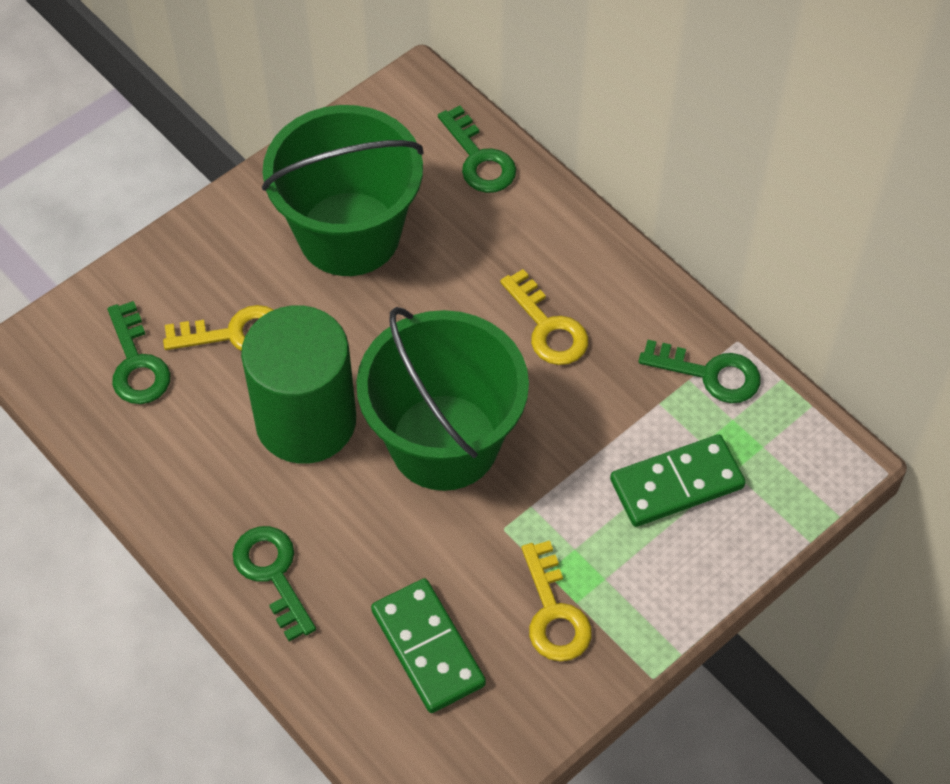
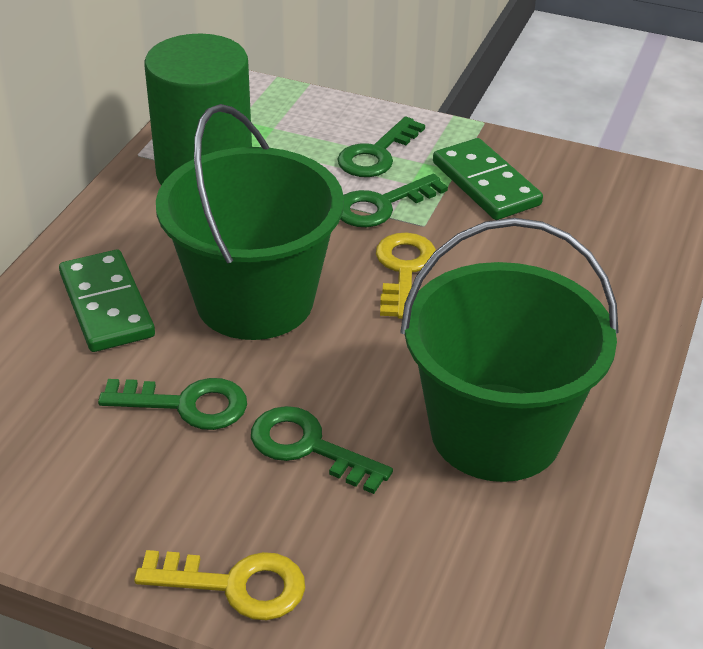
yellow key: [163,305,273,351] [500,269,588,365] [522,540,592,661] = 3 -> [134,550,305,620] [376,233,436,319] = 2

